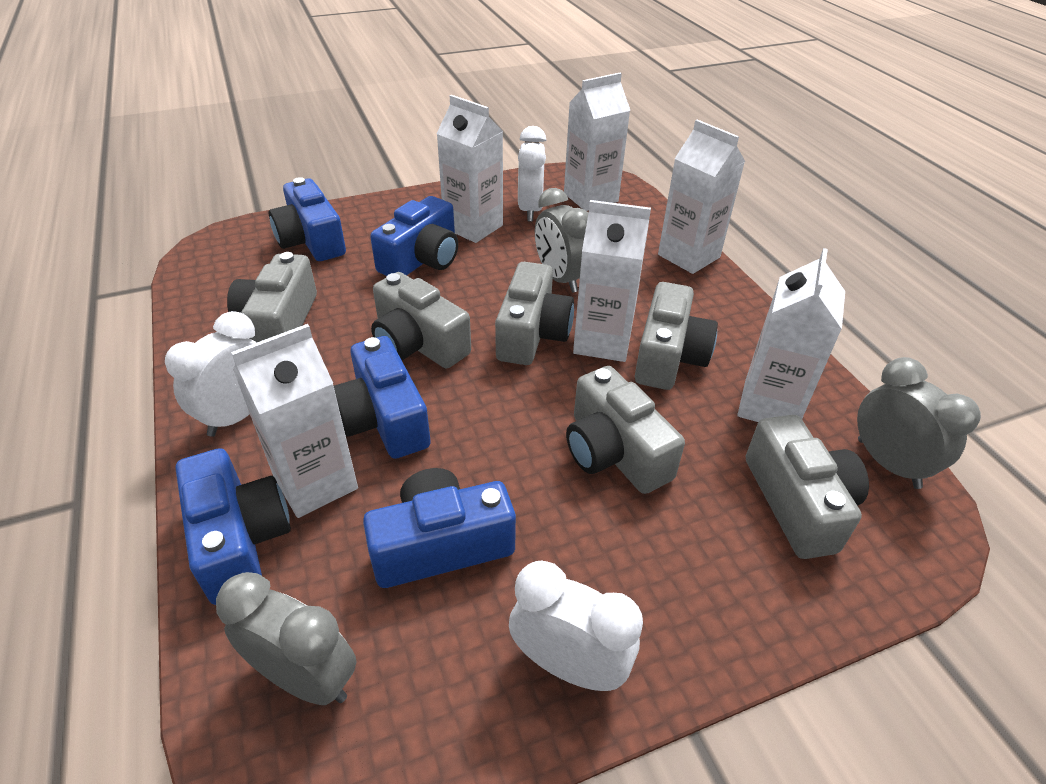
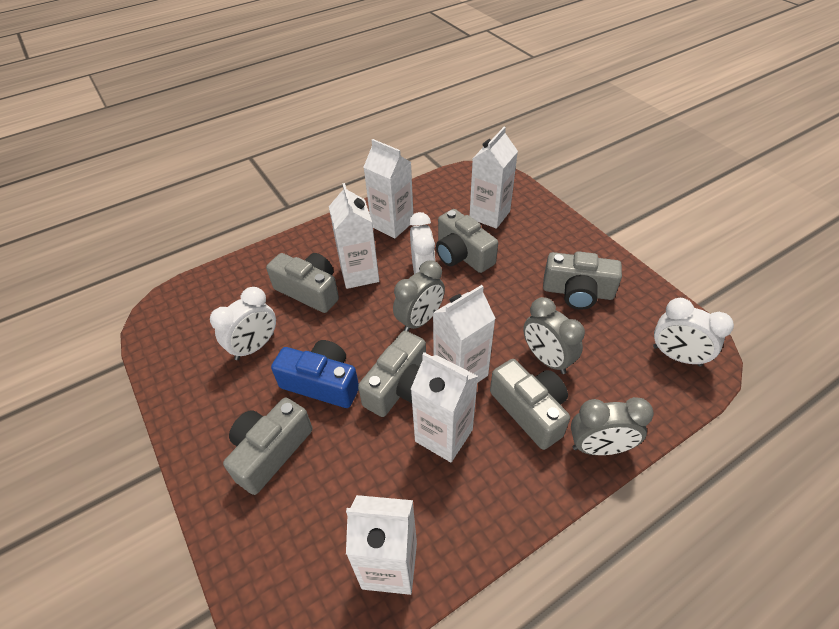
blue camera: [176,448,291,605] [269,177,346,261] [334,336,431,459] [363,468,516,588] [370,196,458,276] = 5 -> [271,340,359,408] = 1

